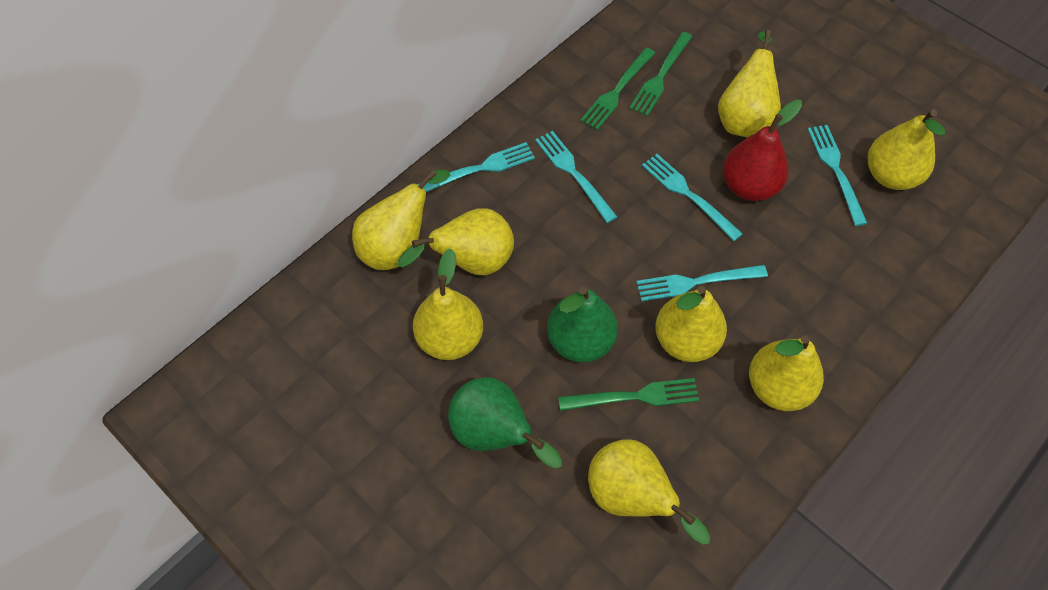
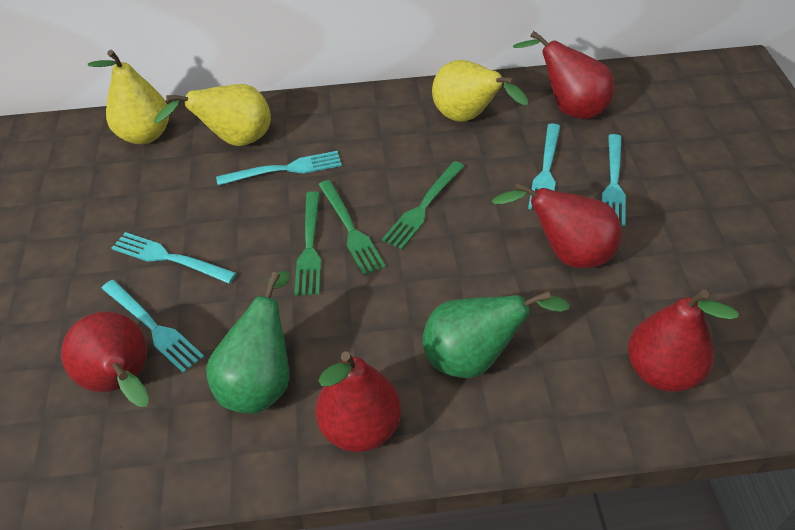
red pear: [723,100,802,201] = 1 -> [61,311,149,407] [316,351,401,452] [492,182,621,268] [513,31,614,119] [628,289,738,392] = 5
yellow pear: [352,169,450,270] [398,208,514,275] [413,248,483,360] [588,439,710,545] [655,286,727,362] [718,30,781,138] [749,335,824,411] [868,109,945,190] = 8 -> [88,50,169,144] [154,84,271,146] [432,60,528,122] = 3

